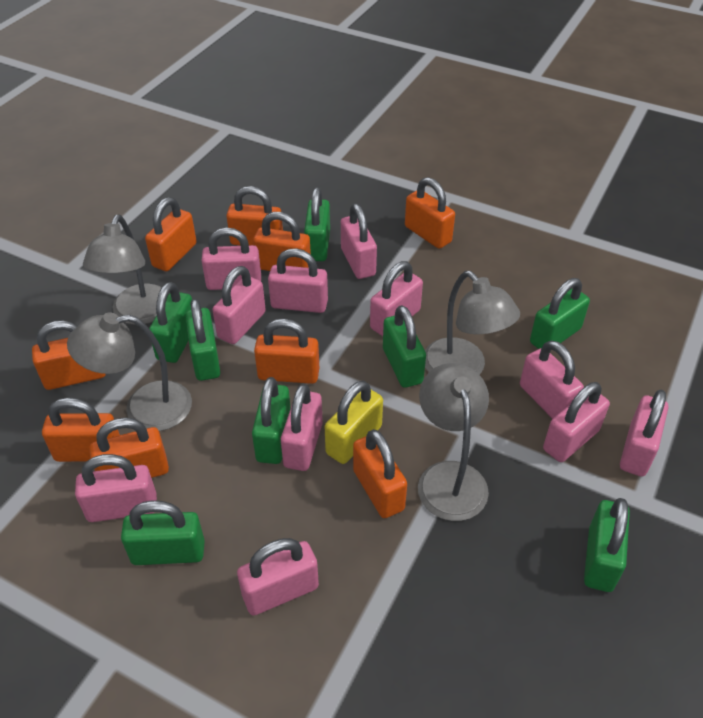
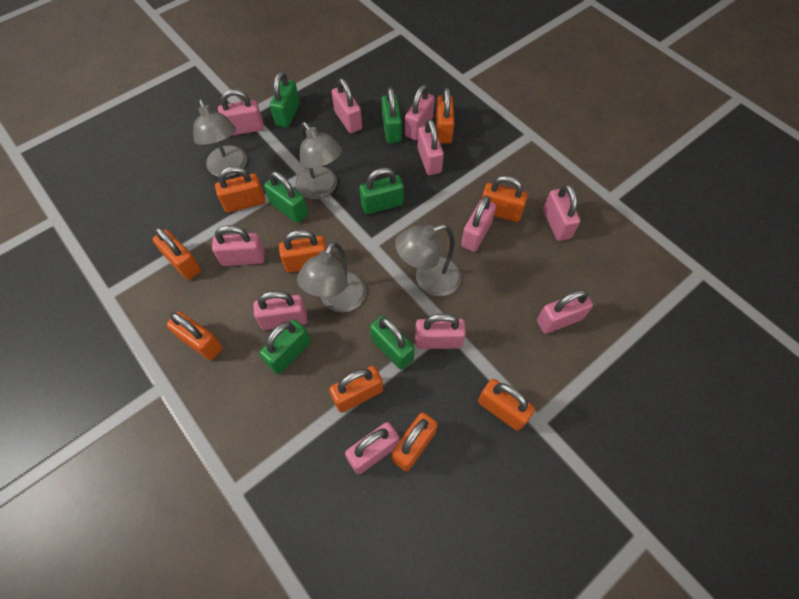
green padlock: [121,500,205,565] [149,282,192,363] [186,299,220,381] [252,377,291,464] [304,187,330,261] [383,305,426,388] [530,278,590,349] [584,498,630,592] = 8 -> [259,319,311,374] [264,171,308,223] [270,72,300,128] [360,168,404,214] [370,315,415,370] [381,87,402,143] = 6
yellow padlock: [325,381,383,464] = 1 -> none = 0

